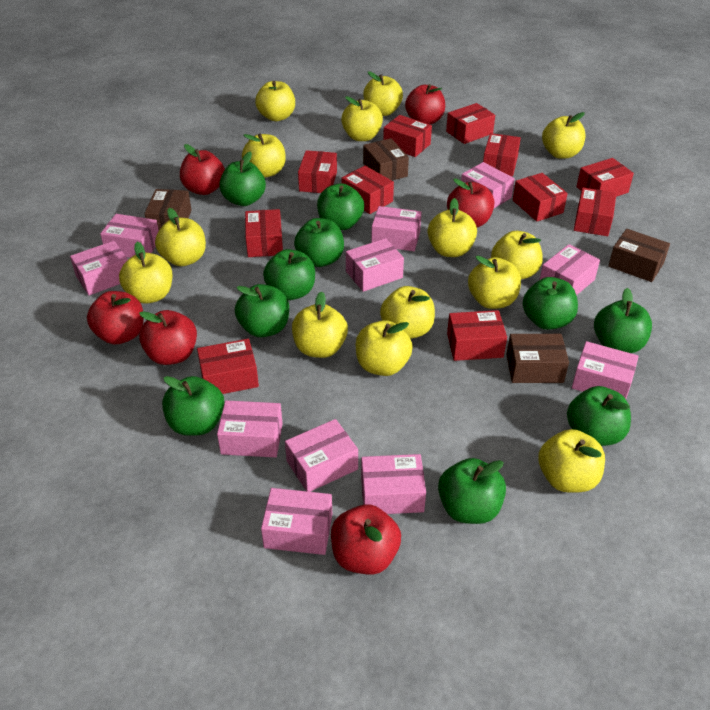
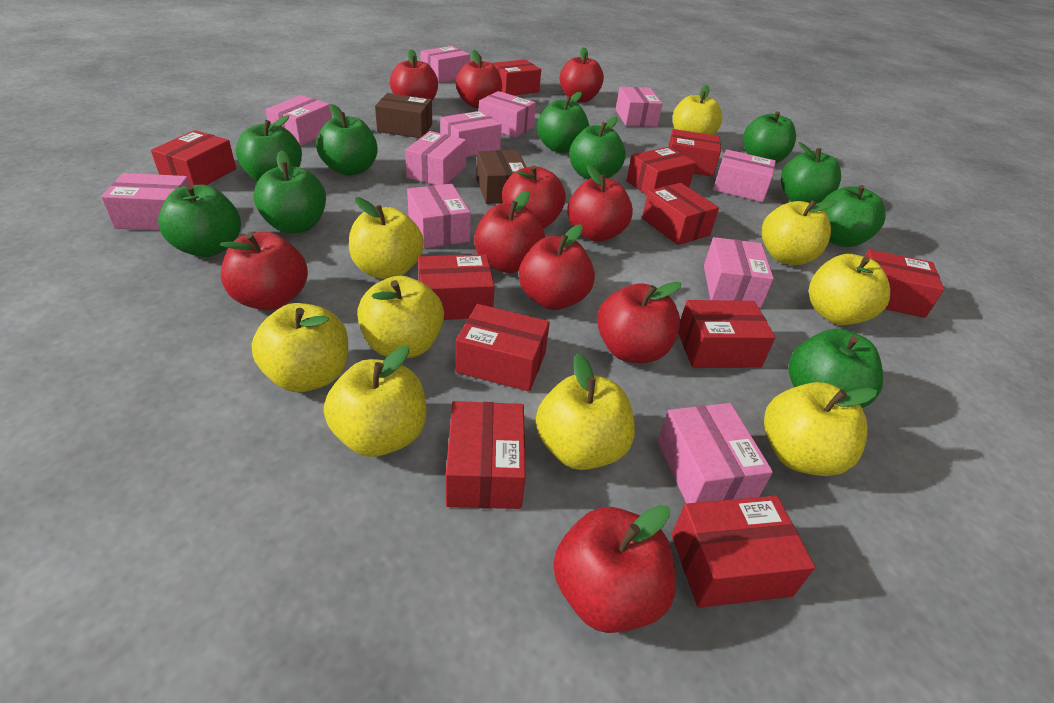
brown box: [144,189,192,230] [363,138,409,181] [506,334,569,383] [608,229,670,282] = 4 -> [375,93,432,138] [476,150,526,204] = 2
red apple: [87,291,144,344] [139,310,197,365] [180,144,225,195] [331,504,401,575] [405,84,445,124] [447,178,494,228] = 6 -> [220,232,308,310] [390,49,438,101] [456,50,502,109] [474,190,545,273] [502,165,566,229] [519,224,595,310] [553,505,676,633] [560,47,604,102] [567,164,633,242] [597,282,681,363] = 10
yellow apple: [119,242,173,304] [155,208,206,266] [242,133,286,178] [255,81,295,121] [292,291,348,358] [341,96,383,141] [356,320,413,376] [363,71,403,116] [380,286,435,339] [428,198,477,257] [468,256,521,309] [491,231,543,280] [538,429,605,493] [542,112,586,159] = 14 -> [252,303,348,392] [324,346,427,457] [349,197,424,279] [357,276,444,358] [536,353,635,470] [673,85,722,135] [762,200,837,265] [764,382,877,476] [809,254,890,325] = 9

